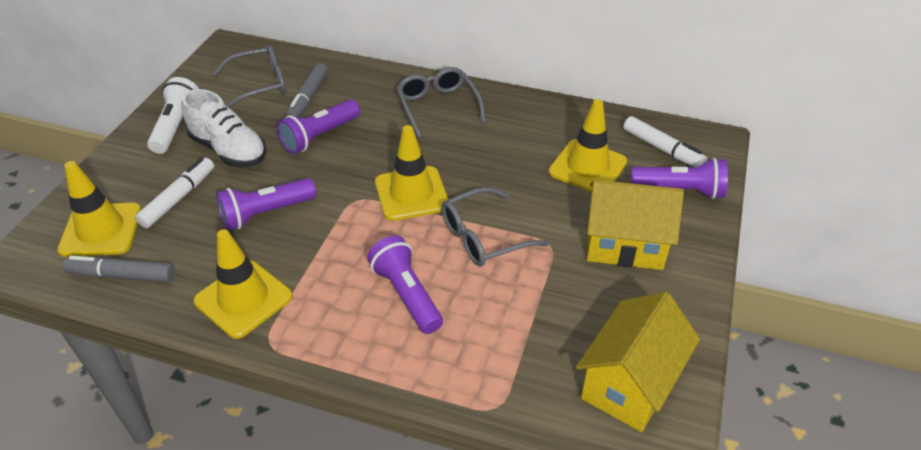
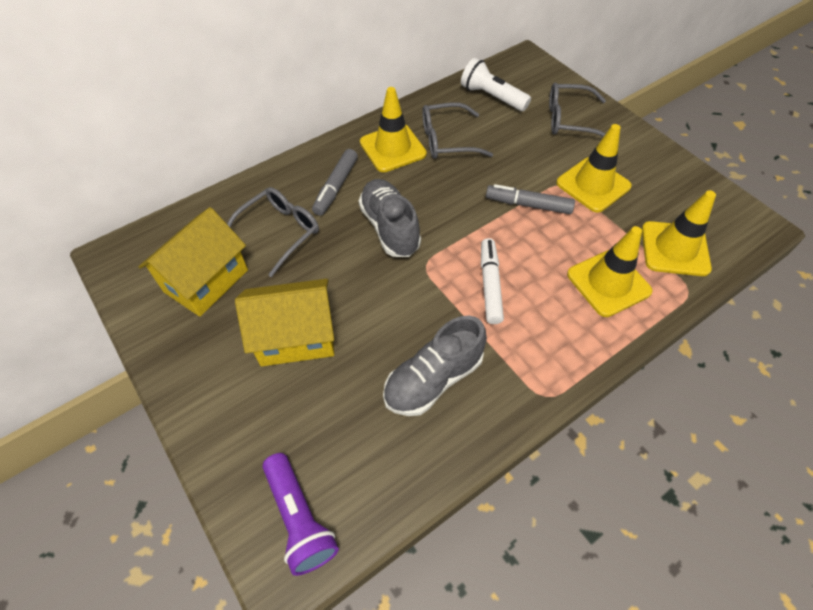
grey shoe: none = 0 -> [359,179,421,257] [383,315,487,416] = 2
purple flashlight: [216,178,316,230] [277,100,360,154] [367,235,443,334] [631,158,728,199] = 4 -> [262,453,339,576] = 1
white marker: [135,158,214,228] [623,116,708,167] = 2 -> [481,238,504,324] = 1
white shoe: [182,89,266,167] = 1 -> none = 0

